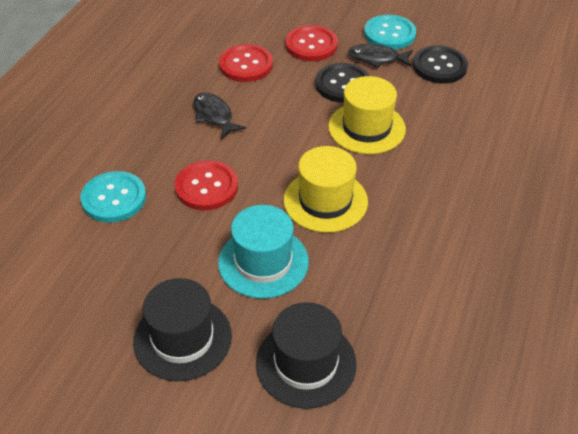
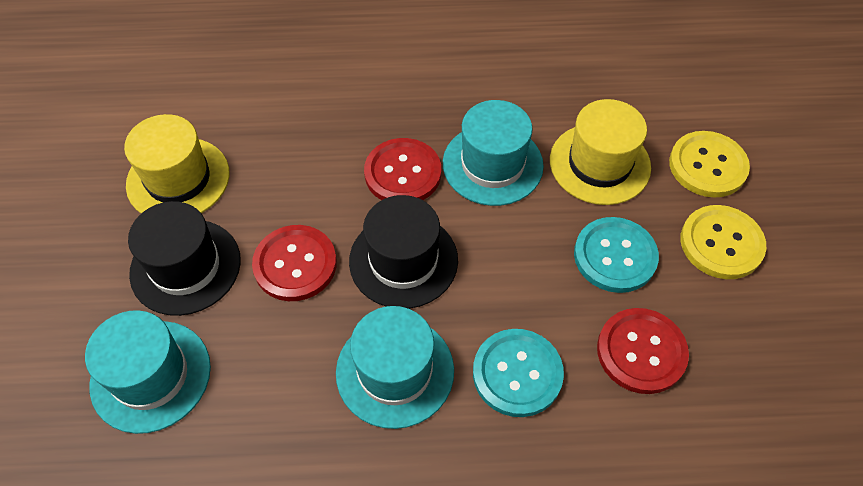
black button: [315,63,370,103] [413,45,468,84] = 2 -> none = 0
black fish: [194,93,246,139] [348,44,413,68] = 2 -> none = 0
turquoise hat: [218,205,309,299] = 1 -> [85,310,211,434] [336,306,454,429] [443,100,544,206] = 3
yellow button: none = 0 -> [669,131,750,198] [680,205,766,279] = 2

